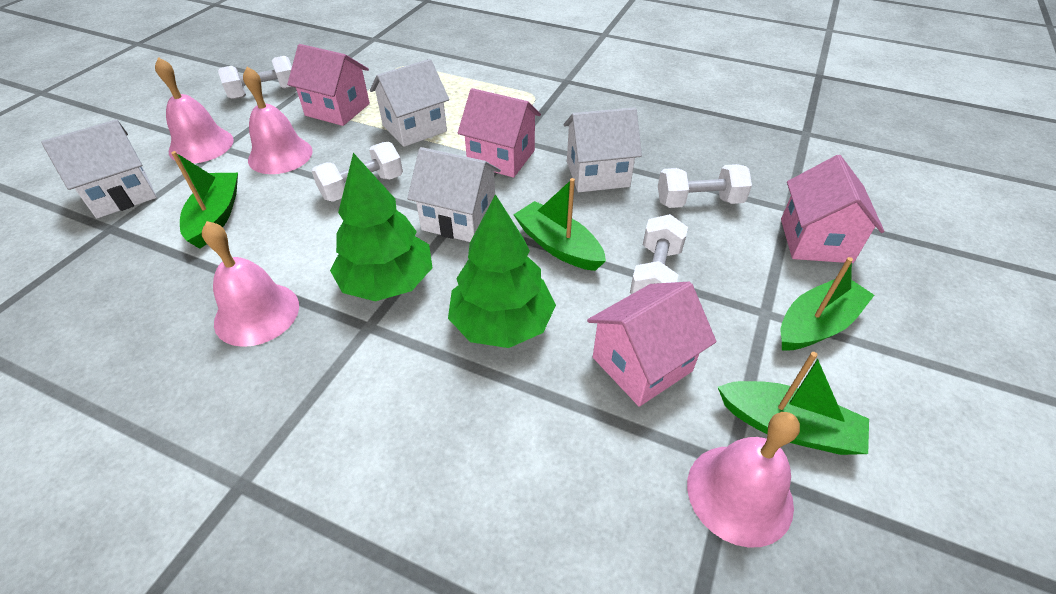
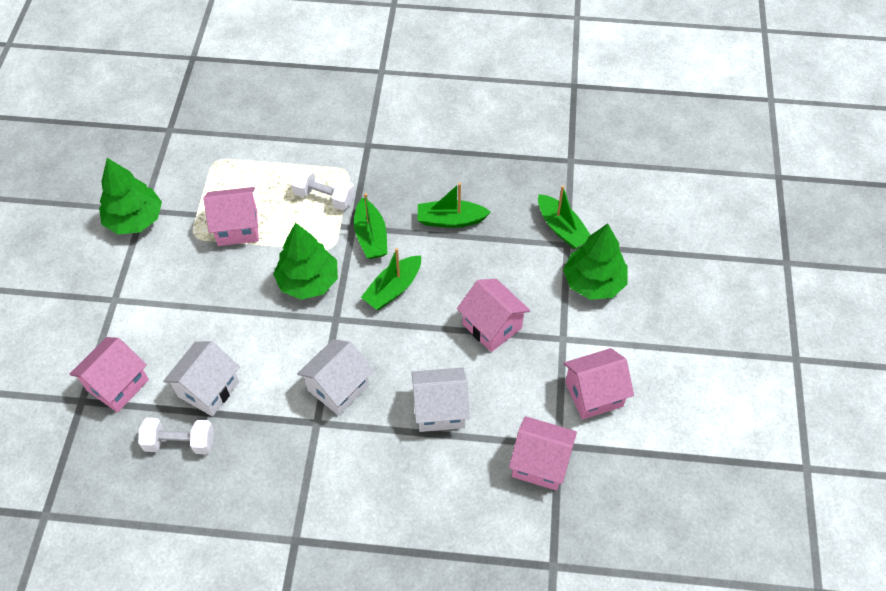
green tree: [330,153,432,301] [448,194,556,348] = 2 -> [99,158,162,234] [273,223,338,300] [563,224,628,300] = 3
pink bell: [155,57,234,164] [202,221,299,347] [243,67,313,174] [687,412,800,548] = 4 -> none = 0
pink house: [287,44,370,126] [458,88,541,178] [587,282,716,407] [781,155,884,263] = 4 -> [69,337,149,413] [204,187,259,246] [457,279,530,352] [509,416,577,491] [564,348,634,420] = 5
white dumbbell: [218,56,292,99] [312,142,403,202] [630,214,688,294] [658,164,752,208] = 4 -> [138,418,214,454] [291,167,355,211] = 2
white house: [41,119,157,218] [370,59,449,147] [407,147,501,242] [564,107,642,192] = 4 -> [163,341,240,416] [297,339,374,416] [412,367,469,432] = 3

